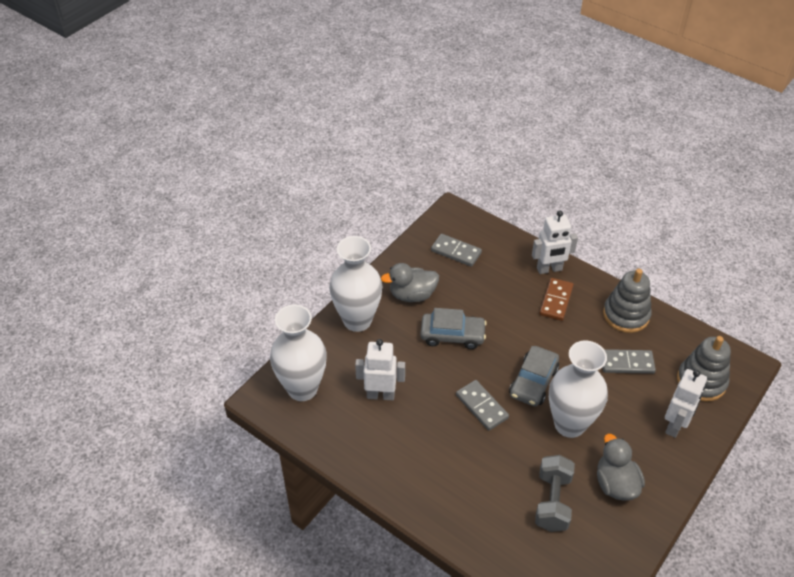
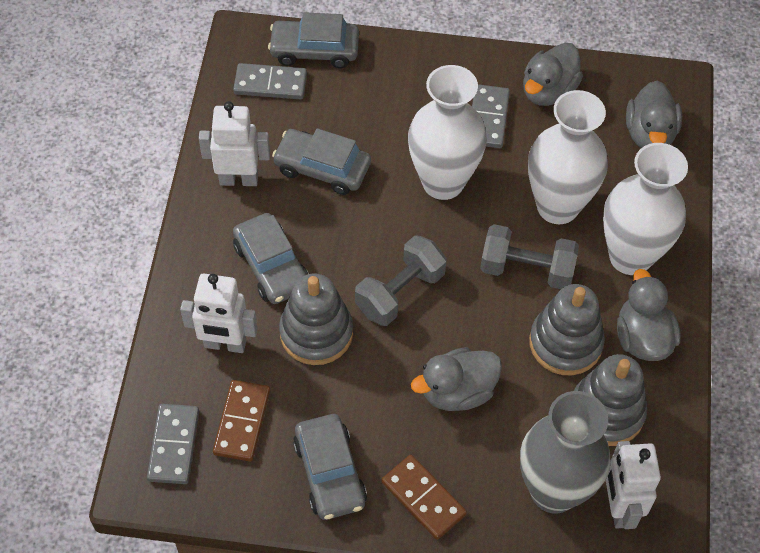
brown domino: [539,278,574,321] = 1 -> [213,380,270,462] [382,455,467,540] = 2
grey car: [420,308,487,349] [509,346,559,406] = 2 -> [233,213,309,304] [268,12,359,68] [272,128,371,195] [293,414,367,520] = 4
grey duck: [381,263,439,302] [597,434,645,501] = 2 -> [411,347,502,411] [523,43,583,106] [617,269,680,361] [626,81,682,148] = 4
grey dumbbell: [535,455,575,532] = 1 -> [355,235,447,326] [480,224,579,289] = 2
grey stacking toy: [603,269,652,333] [677,336,731,402] = 2 -> [279,273,353,365] [529,284,605,375] [574,354,647,446] = 3
grey vase: none = 0 -> [520,391,611,514] = 1

